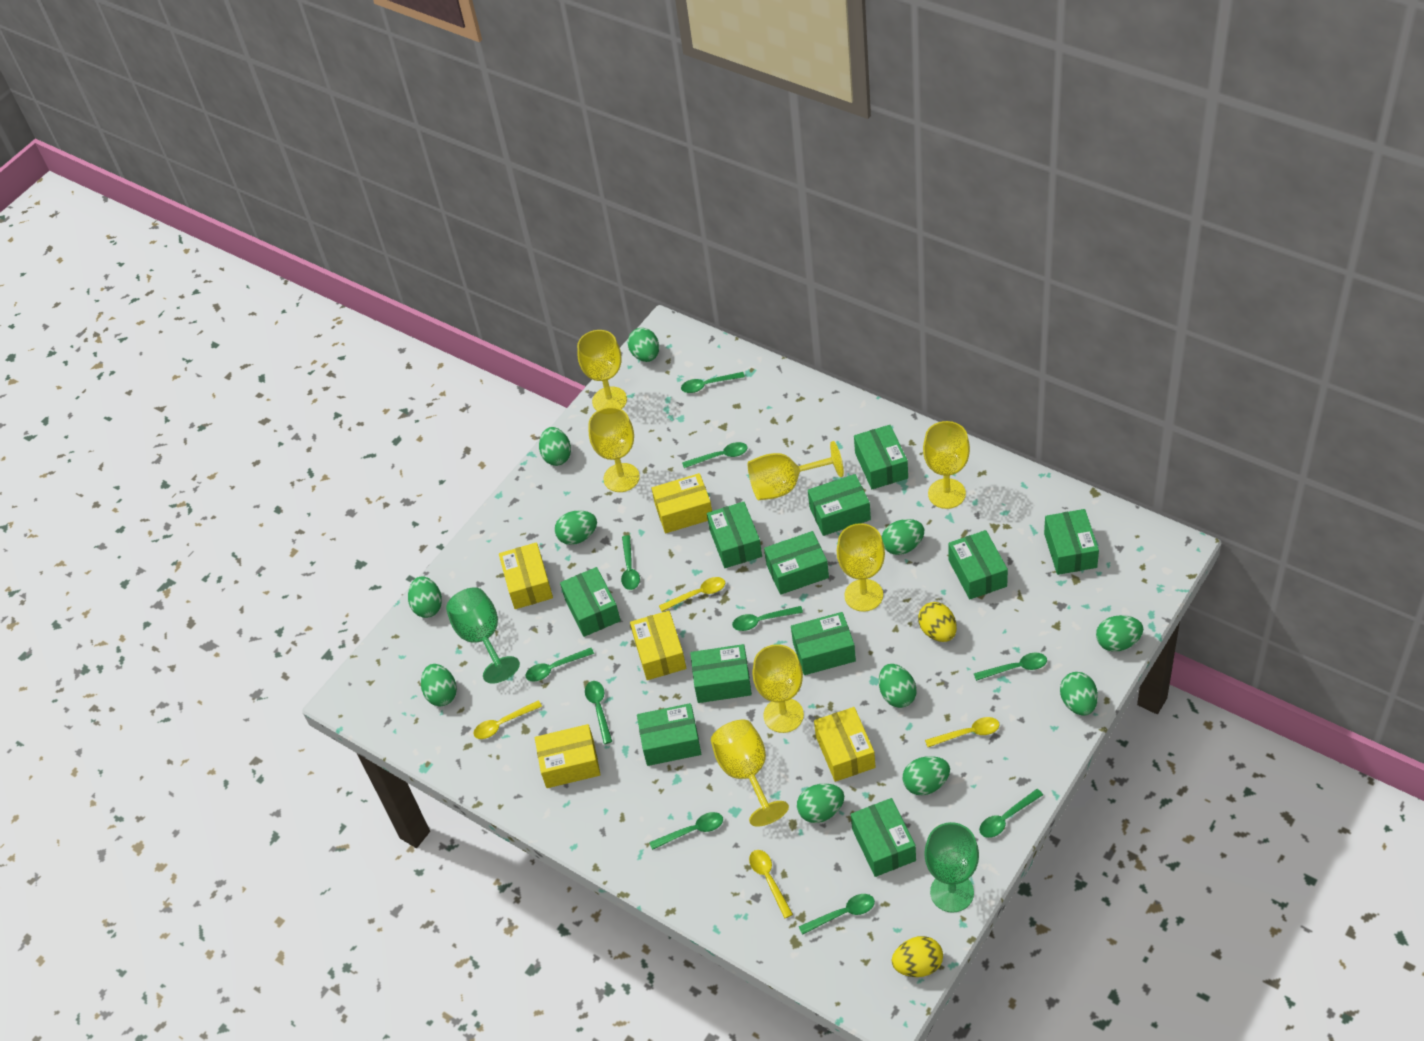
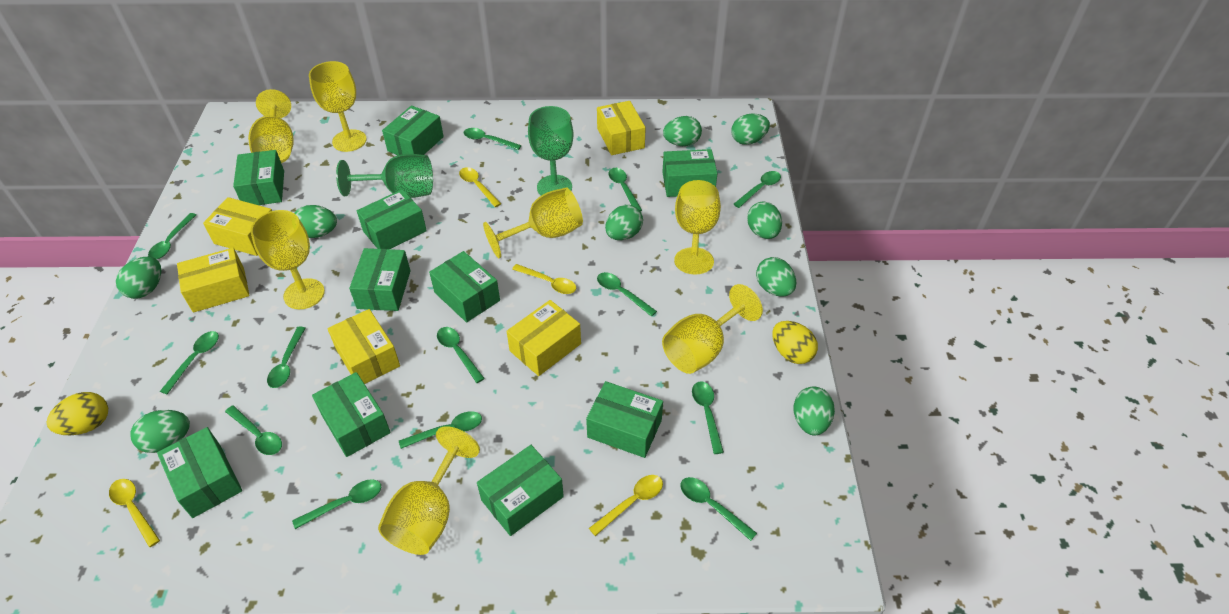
green box: [560,567,621,637] [637,703,701,766] [690,644,752,703] [707,502,762,568] [764,531,829,595] [791,612,856,675] [808,474,871,536] [851,798,916,877] [854,425,908,489] [948,530,1008,600] [1044,509,1099,575] = 11 -> [157,427,242,518] [233,150,284,205] [312,372,391,457] [349,248,410,311] [357,189,427,249] [382,106,444,155] [429,251,500,323] [477,445,564,536] [586,381,663,458] [662,149,718,197] = 10
green egg: [408,576,442,618] [421,664,457,706] [539,427,571,466] [555,511,597,545] [628,328,659,362] [797,784,844,823] [879,664,917,708] [882,519,924,555] [903,756,950,795] [1060,672,1098,716] [1096,615,1143,652] = 11 -> [116,257,161,299] [130,410,190,453] [294,205,337,238] [605,205,643,240] [663,116,702,146] [731,113,770,145] [747,202,782,239] [756,257,796,297] [794,386,835,436] = 9
green spoon: [525,648,594,682] [585,681,612,744] [621,535,640,590] [649,812,723,850] [681,372,745,393] [682,442,748,468] [732,606,803,631] [799,894,875,935] [974,653,1047,681] [979,789,1043,838] = 10 -> [148,213,196,259] [160,331,219,394] [225,405,282,455] [267,326,306,388] [292,479,381,529] [399,411,482,449] [437,327,485,383] [463,128,522,150] [597,272,657,317] [608,168,642,211] [680,477,757,541] [692,382,724,454] [734,171,781,208] = 13

